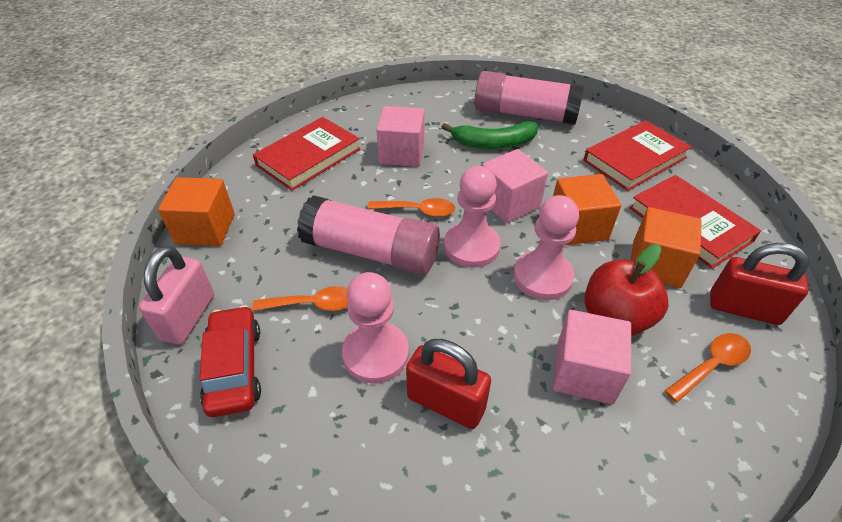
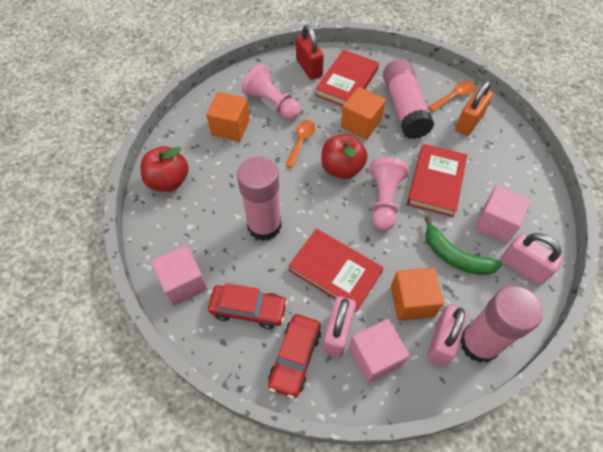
orange padlock: none = 0 -> [455,81,493,136] = 1
orange spoon: [252,286,348,311] [368,198,455,217] [664,333,751,403] = 3 -> [285,120,315,168] [428,81,475,112] = 2
pink glue stick: [297,195,440,275] [474,71,584,125] = 2 -> [237,156,282,241] [383,59,434,139] [460,286,543,363] = 3
pink padlock: [139,246,214,345] = 1 -> [323,296,356,357] [427,305,467,366] [501,233,563,285] = 3
pink pawn: [342,272,409,383] [444,166,500,268] [514,195,579,300] = 3 -> [242,64,301,120] [369,157,409,231] = 2
red apple: [585,244,669,336] = 1 -> [141,146,189,192] [321,134,368,179] = 2
red car: [199,305,261,417] = 1 -> [208,283,288,329] [268,314,321,399] = 2
red padlock: [406,339,491,429] [710,243,809,325] = 2 -> [296,25,324,80] = 1

